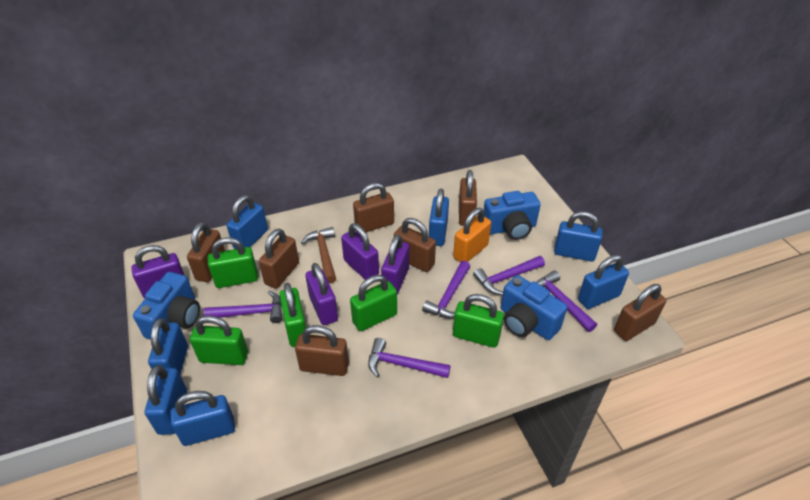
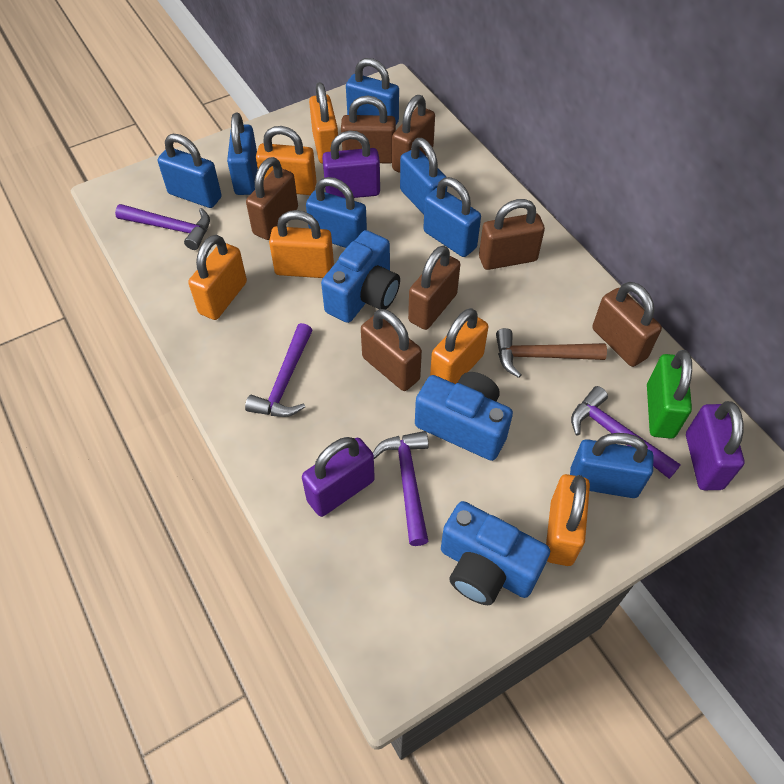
green padlock: [190,315,248,365] [208,237,258,288] [279,283,306,347] [350,275,397,331] [453,294,504,348] = 5 -> [647,350,692,439] = 1
orange padlock: [453,208,491,262] = 1 -> [188,235,247,320] [256,126,317,195] [269,210,334,278] [309,82,338,164] [430,308,488,384] [546,474,590,566] = 6
purple hammer: [203,290,282,323] [368,338,451,378] [422,261,470,318] [473,256,545,295] [536,271,597,332] = 5 -> [115,204,210,250] [245,323,313,417] [373,431,429,546] [571,386,681,479] = 4
purple padlock: [131,245,184,298] [306,263,338,325] [341,223,379,280] [381,234,409,294] = 4 -> [302,437,375,517] [322,131,380,198] [686,401,744,490] = 3

